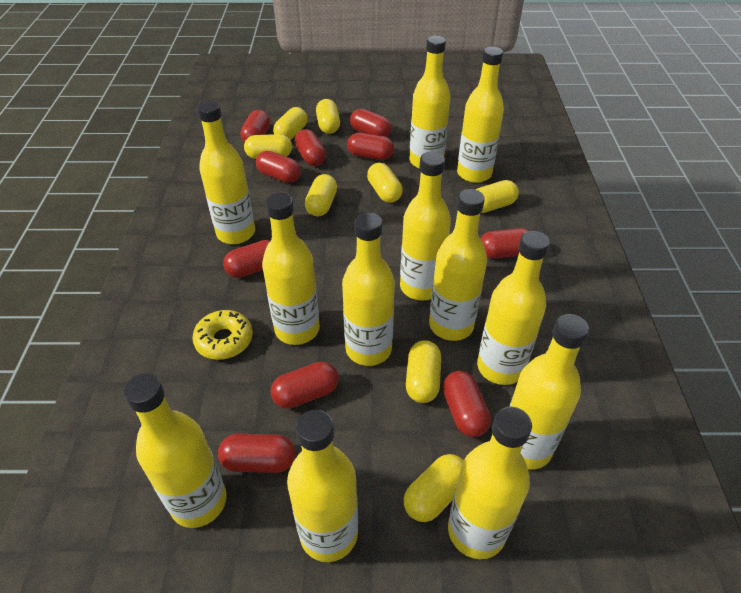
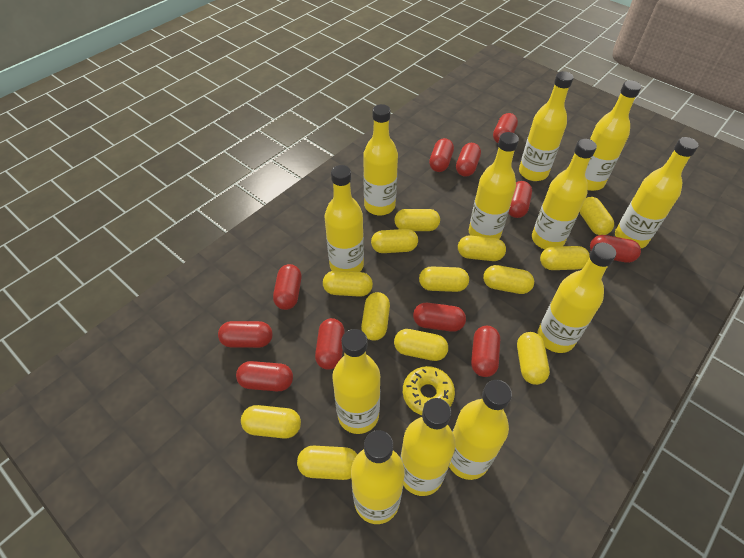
red capsule: [218,433,295,473] [223,240,271,278] [240,110,270,143] [256,151,301,183] [270,361,339,409] [294,129,326,166] [347,133,394,160] [350,109,391,137] [443,371,491,437] [480,228,529,259] = 10 -> [218,321,273,348] [236,361,293,391] [273,264,302,310] [315,318,345,370] [413,303,466,332] [429,138,454,172] [456,143,481,177] [471,326,500,377] [493,113,518,143] [508,181,532,218] [590,235,641,263] = 11
yellow capsule: [244,134,292,159] [273,107,307,140] [305,174,337,216] [316,99,340,134] [367,163,403,203] [404,454,464,522] [406,340,441,403] [476,180,519,213] = 8 -> [241,405,301,439] [297,446,358,480] [323,271,373,297] [361,292,390,341] [371,229,418,253] [394,209,440,231] [394,329,448,361] [419,266,469,292] [458,235,506,261] [483,265,534,294] [517,332,550,385] [540,246,590,270] [580,197,614,235] = 13

